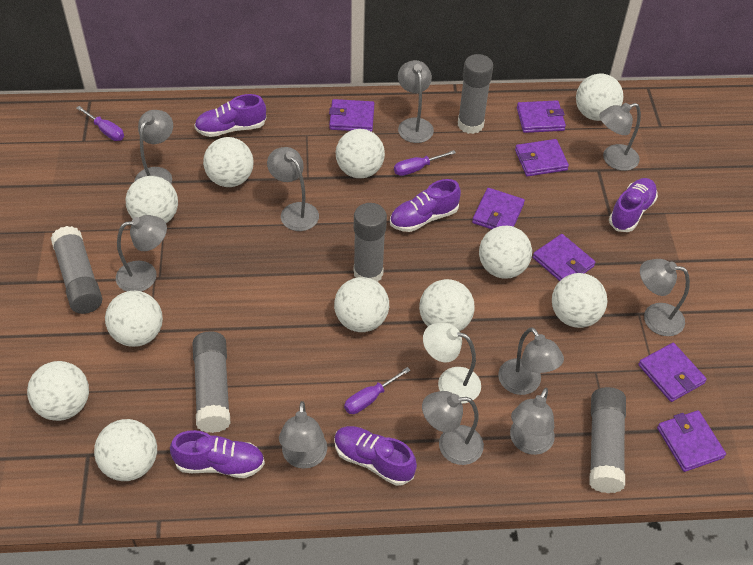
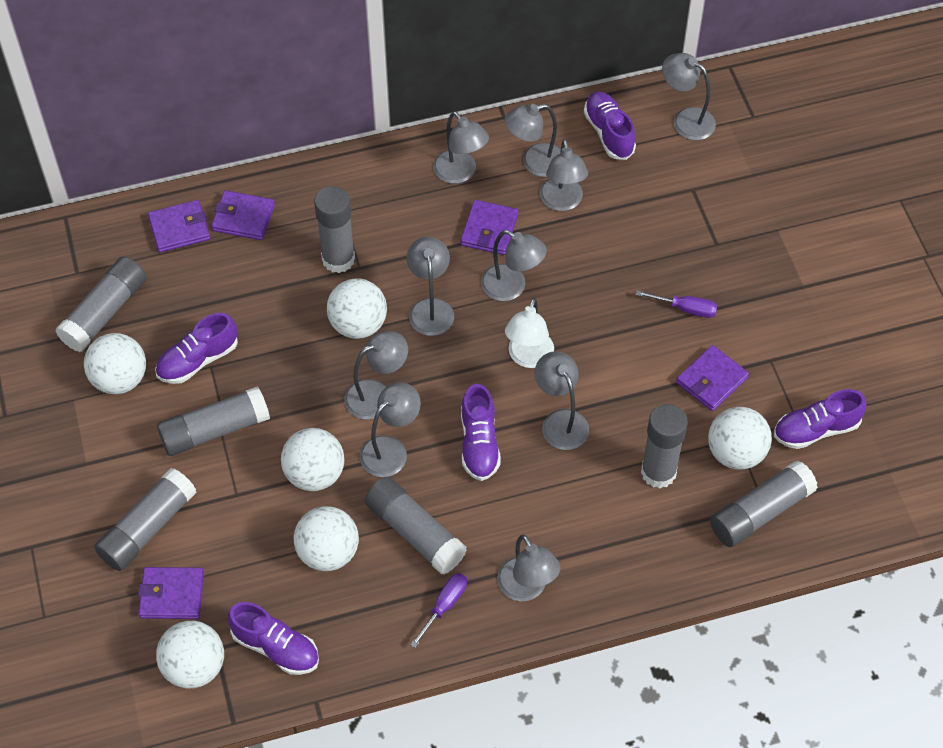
grey glue stick: [51,226,103,314] [193,331,231,433] [354,203,387,282] [458,54,493,134] [589,387,626,493] = 5 -> [55,256,147,352] [94,468,197,571] [157,386,270,456] [314,186,355,273] [365,477,467,575] [641,404,688,488] [710,460,818,547] = 7
purple screwdriver: [76,106,124,141] [344,367,411,414] [394,150,456,176] = 3 -> [410,573,467,648] [636,290,717,318] = 2
purple wallet: [329,99,375,132] [472,188,525,229] [515,139,569,177] [517,100,566,133] [533,234,595,281] [638,343,707,402] [657,410,726,472] = 7 -> [138,567,204,619] [148,200,210,252] [211,190,275,240] [461,200,518,255] [676,345,749,411] = 5
white ball: [27,361,89,421] [94,419,157,481] [105,291,163,347] [125,176,178,223] [203,137,254,187] [334,277,389,332] [336,129,385,178] [419,279,475,331] [479,226,532,279] [552,273,607,328] [576,74,623,121] = 11 -> [84,333,146,394] [156,621,224,688] [281,428,344,491] [294,506,359,571] [327,279,387,339] [708,407,772,470] = 6

